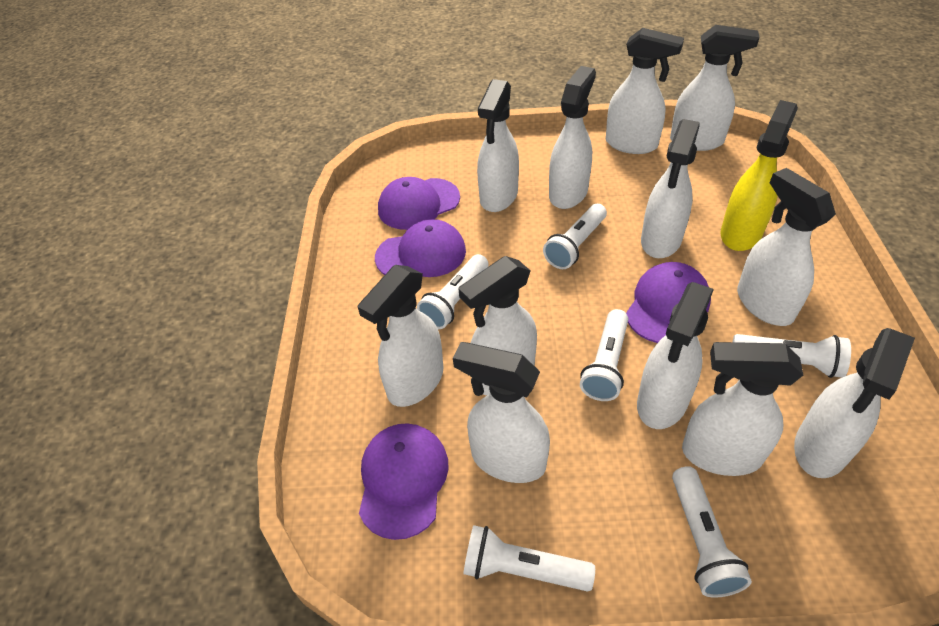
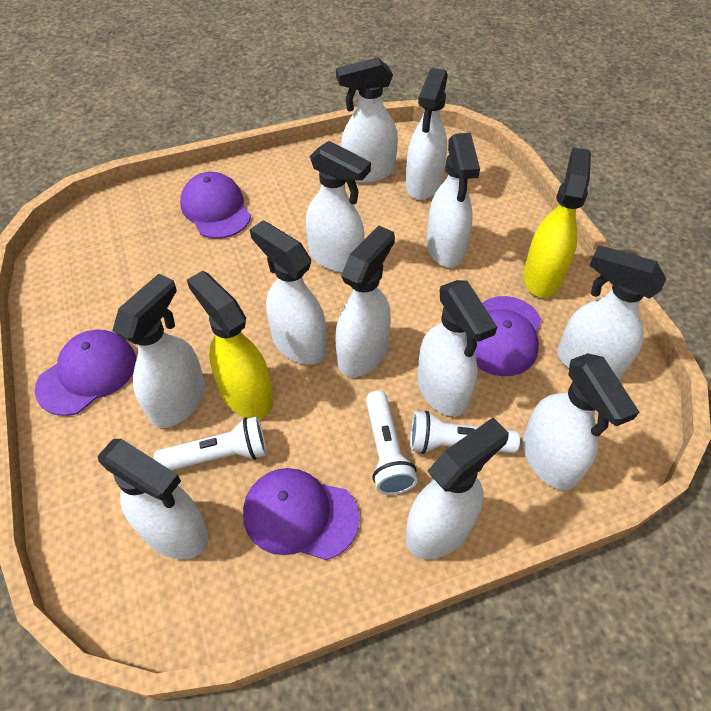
white flashlight: [417,254,488,329] [463,525,595,592] [543,204,607,269] [580,309,628,401] [672,466,752,598] [733,334,851,378] = 6 -> [154,416,267,470] [366,391,417,495] [410,411,520,454] = 3
yellow spray bottle: [720,100,798,251] = 1 -> [187,271,273,419] [523,147,591,298] = 2

